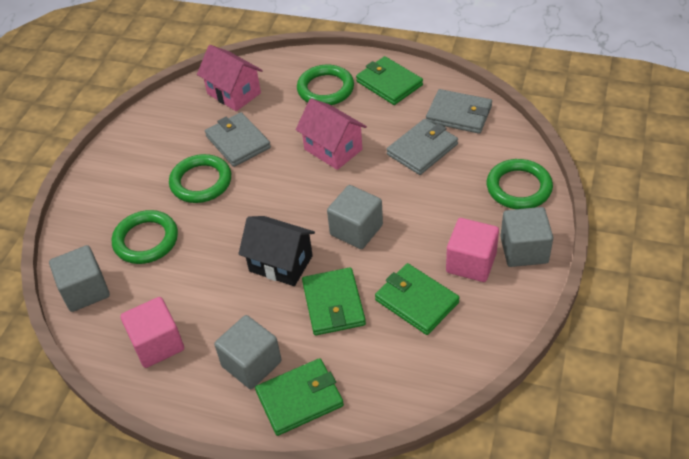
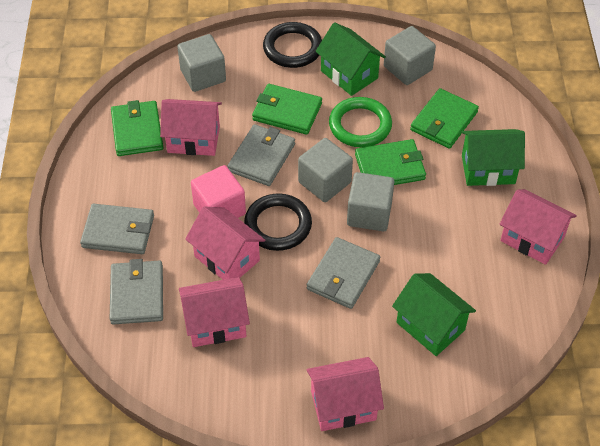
black house: [238,216,315,286] = 1 -> none = 0
black ring: none = 0 -> [244,193,312,251] [263,22,322,68] = 2
green house: none = 0 -> [315,22,386,96] [392,273,476,356] [462,129,525,186] = 3
green ring: [112,210,178,264] [169,154,231,203] [297,65,354,105] [487,159,553,209] = 4 -> [329,97,392,147] = 1
grey wallet: [205,112,271,167] [387,119,458,175] [426,89,492,134] = 3 -> [80,204,154,254] [110,259,163,324] [227,124,295,186] [307,237,380,309] = 4
pink cube: [120,297,184,368] [446,218,499,282] = 2 -> [191,165,246,218] = 1
pink house: [197,45,263,111] [296,98,367,170] = 2 -> [160,99,222,156] [179,277,250,347] [185,206,265,280] [307,357,384,431] [500,189,577,265] = 5

